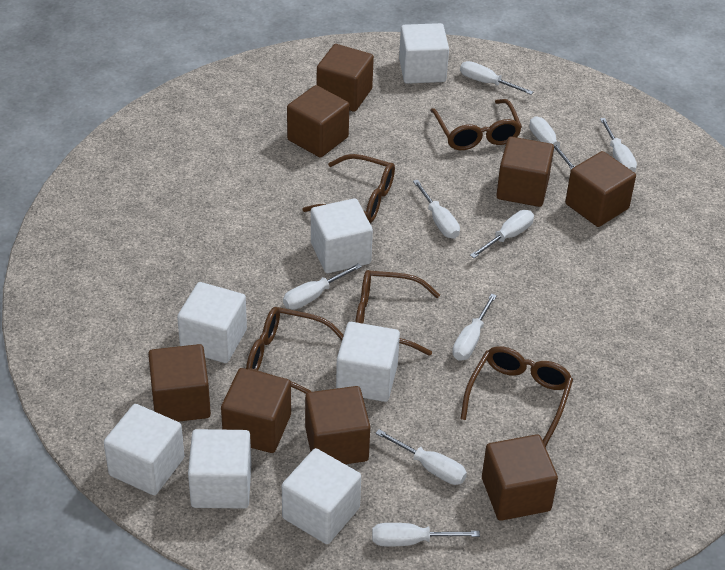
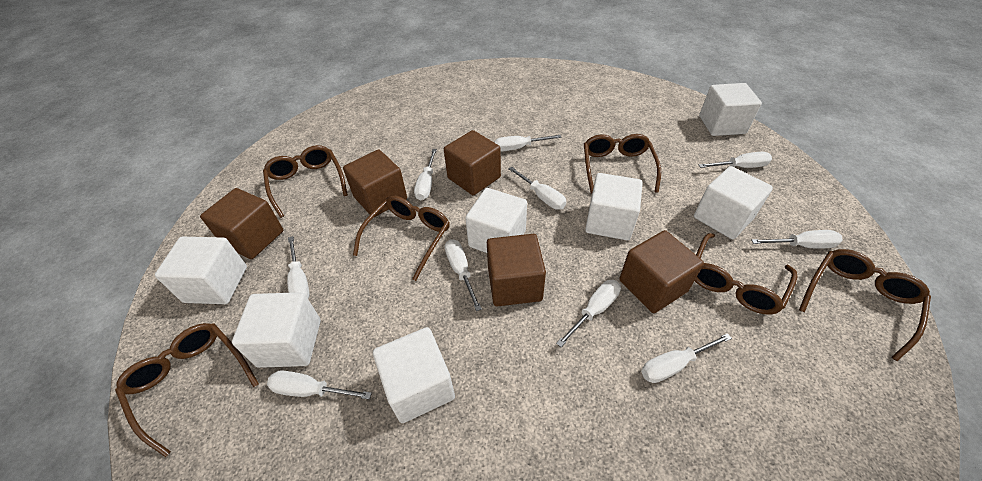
brown cube: [148,344,211,422] [221,368,291,453] [287,85,350,158] [305,386,370,464] [317,44,374,112] [482,434,558,521] [496,137,554,207] [565,151,636,227] = 8 -> [200,188,283,259] [343,149,407,217] [444,130,501,195] [487,234,546,306] [619,230,704,313] = 5
brown glasses: [246,307,344,394] [302,154,395,223] [355,270,440,356] [430,99,522,150] [460,346,573,447] = 5 -> [115,323,259,457] [263,145,348,218] [353,195,450,281] [584,134,661,194] [695,233,797,315] [799,249,931,361] = 6
white screwdriver: [283,263,362,310] [372,523,480,547] [375,429,467,485] [413,180,460,239] [453,293,497,361] [460,61,533,95] [470,210,534,258] [529,117,575,169] [600,118,637,173] = 9 -> [267,371,372,400] [287,236,310,299] [414,149,437,200] [445,239,482,311] [494,135,562,151] [508,167,566,210] [556,280,621,347] [641,333,732,383] [699,152,772,168] [752,230,843,248] = 10

